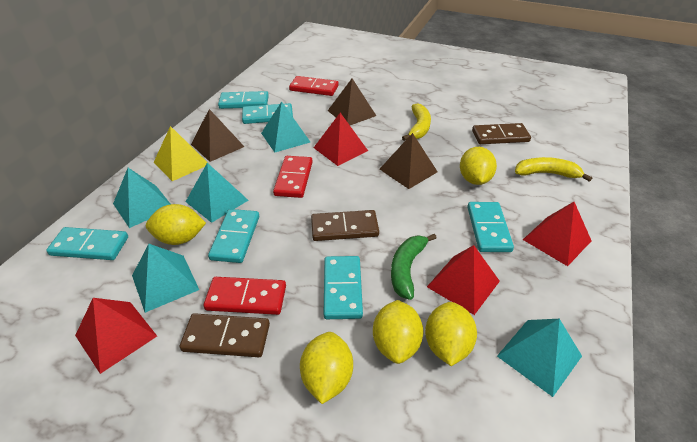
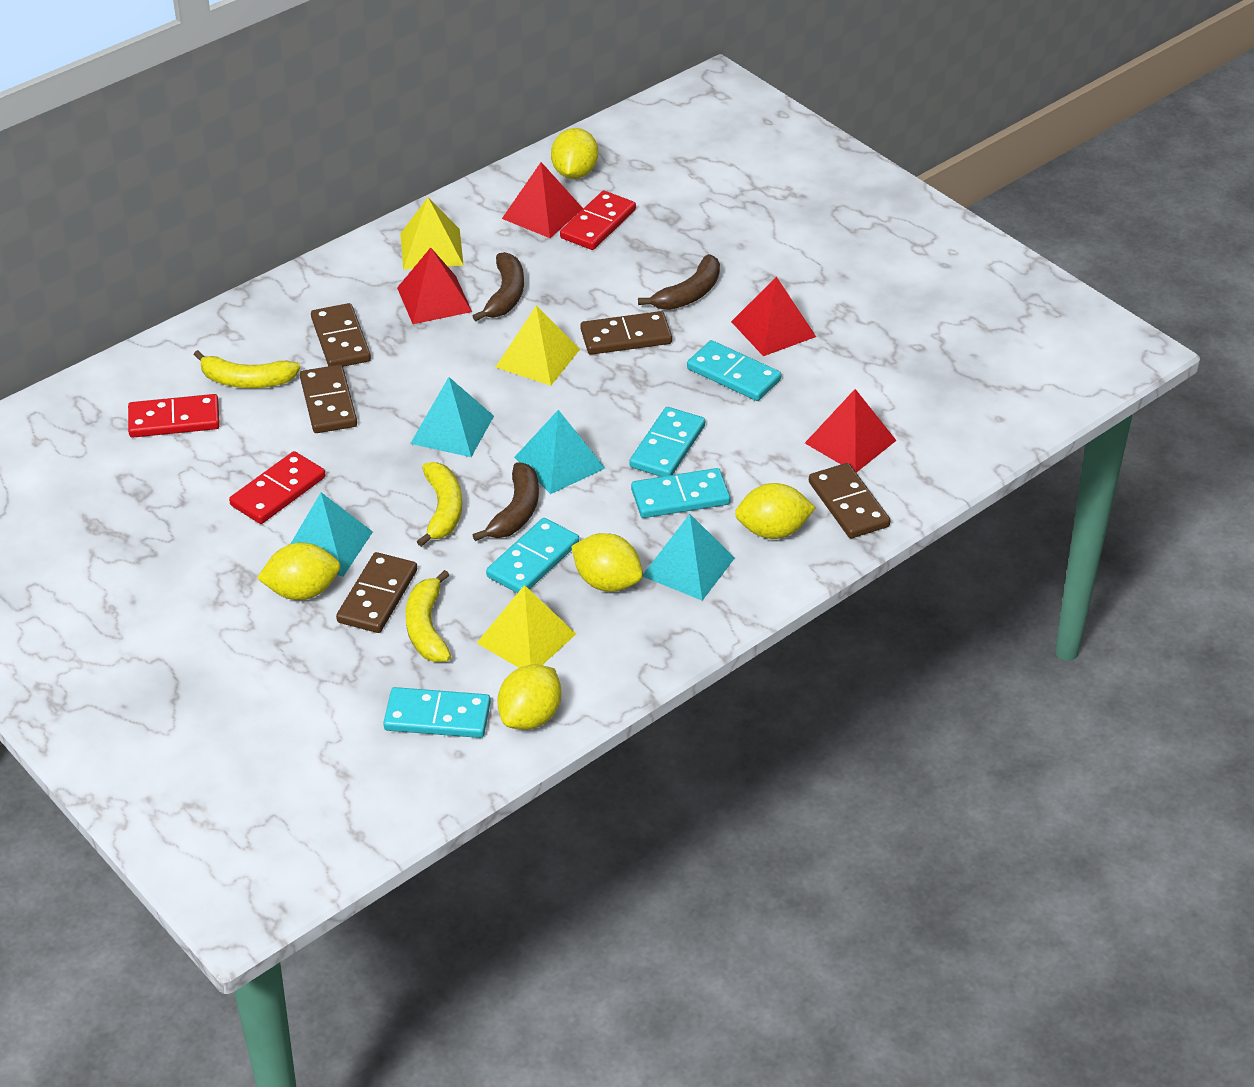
brown banana: none = 0 -> [473,252,524,321] [473,462,539,541] [638,254,720,310] = 3
brown domino: [180,313,270,357] [311,210,379,241] [472,123,531,144] = 3 -> [300,365,357,433] [311,303,371,367] [336,552,417,633] [580,311,672,355] [809,463,890,538] = 5
brown pyramid: [191,109,245,162] [328,79,376,125] [380,133,438,189] = 3 -> none = 0
green banana: [391,234,437,300] = 1 -> none = 0
turquoise domino: [46,227,128,260] [208,209,259,263] [218,91,269,109] [242,103,293,124] [324,256,363,319] [467,202,514,252] = 6 -> [383,687,491,738] [486,518,579,593] [630,407,705,477] [631,468,731,518] [687,340,781,401] = 5
turquoise pyramid: [113,168,170,228] [132,244,199,313] [186,163,248,223] [261,101,310,152] [497,319,582,397] = 5 -> [291,492,373,577] [410,377,494,457] [514,410,605,494] [642,514,735,601] = 4
yellow banana: [402,103,431,141] [515,157,592,182] = 2 -> [194,350,300,388] [405,570,451,662] [417,462,462,547] = 3
yellow pyramid: [154,126,210,181] = 1 -> [400,197,463,270] [477,585,576,668] [496,306,580,386] = 3

